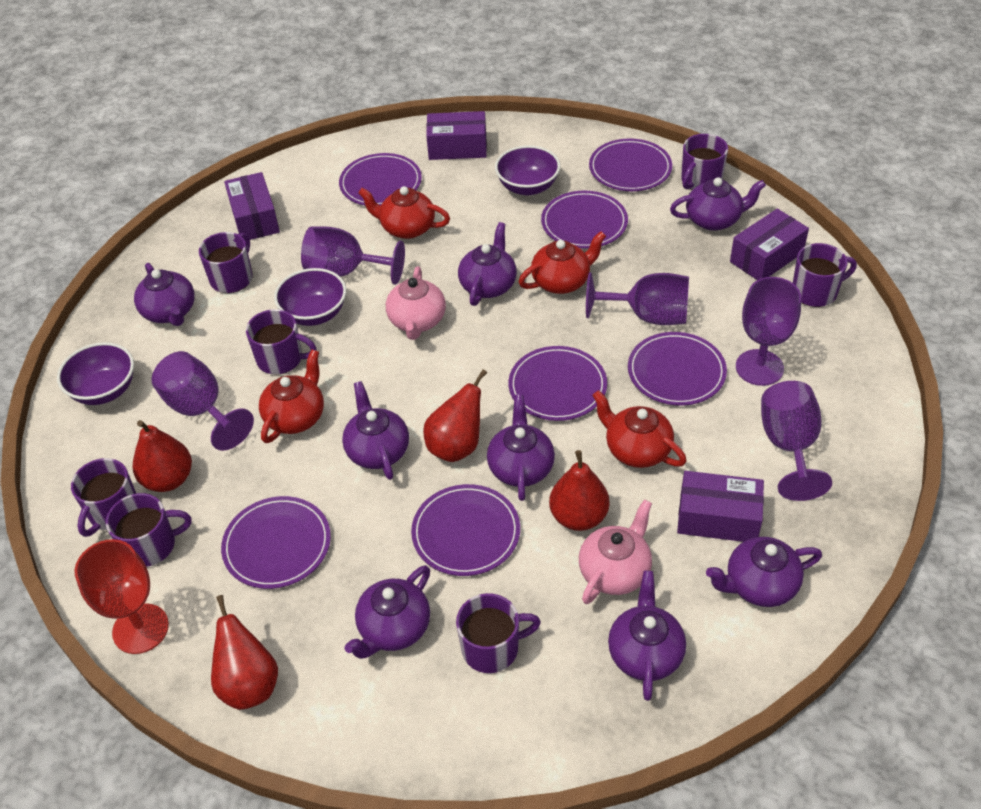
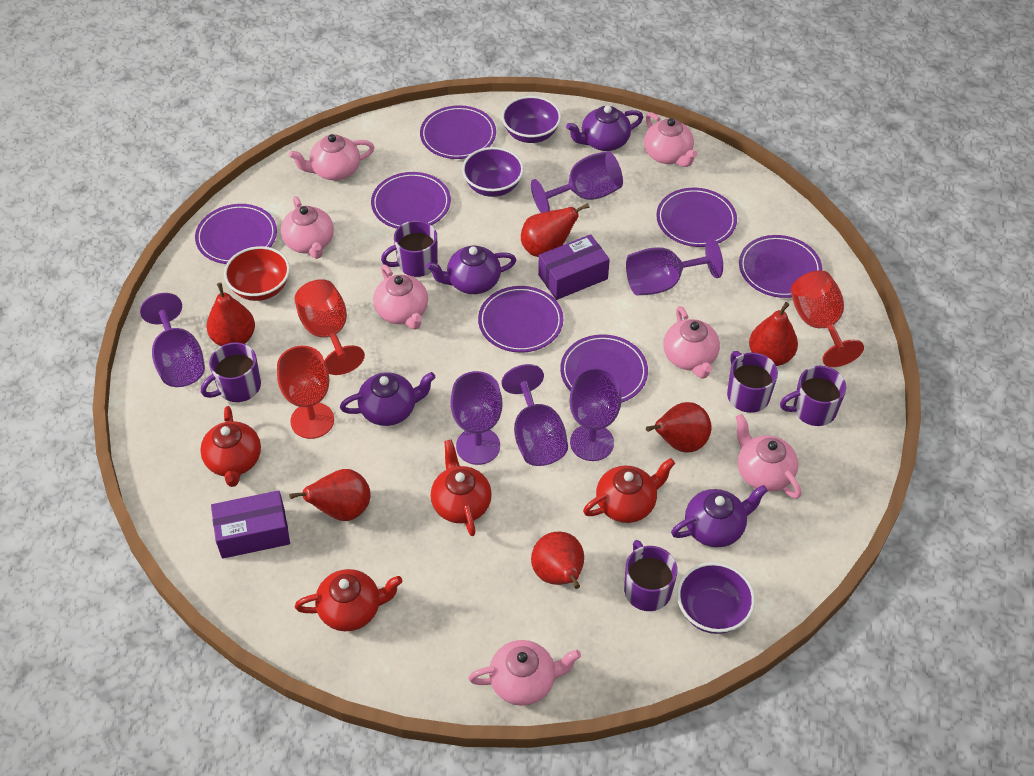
pink teapot: [386,266,446,340] [579,499,652,604] = 2 -> [281,196,334,259] [289,134,374,180] [373,265,428,330] [468,640,581,706] [644,112,698,167] [663,306,720,379] [736,414,801,499] = 7
purple box: [224,172,280,240] [426,111,487,160] [677,471,764,542] [730,209,809,280] = 4 -> [211,490,290,559] [538,234,610,300] = 2
purple goblet: [152,351,254,451] [301,226,405,285] [586,272,689,325] [736,277,801,386] [761,381,832,501] = 5 -> [140,293,205,387] [450,371,502,465] [501,364,568,466] [531,151,623,213] [569,368,622,461] [626,238,723,295] = 6
purple mug: [71,458,136,537] [106,493,191,567] [199,232,253,293] [246,309,317,375] [456,593,541,673] [681,134,728,190] [793,243,857,307] = 7 -> [201,342,261,402] [381,220,438,277] [624,540,678,611] [727,351,778,413] [780,366,846,426] = 5
purple teapot: [134,263,195,326] [342,381,409,480] [345,565,430,659] [458,222,517,306] [487,395,555,501] [608,571,686,701] [670,177,766,231] [706,537,822,607] = 8 -> [340,372,436,426] [426,245,516,294] [566,105,643,151] [671,485,768,547] = 4
red bowl: none = 0 -> [224,246,290,301] = 1
red goblet: [75,539,169,654] = 1 -> [277,346,334,439] [294,279,365,375] [791,270,864,367] = 3
red pear: [133,420,192,492] [211,595,278,710] [423,370,487,462] [549,450,609,531] = 4 -> [207,283,255,346] [289,469,371,521] [521,203,589,257] [531,532,584,589] [646,402,712,453] [749,302,798,366] = 6

